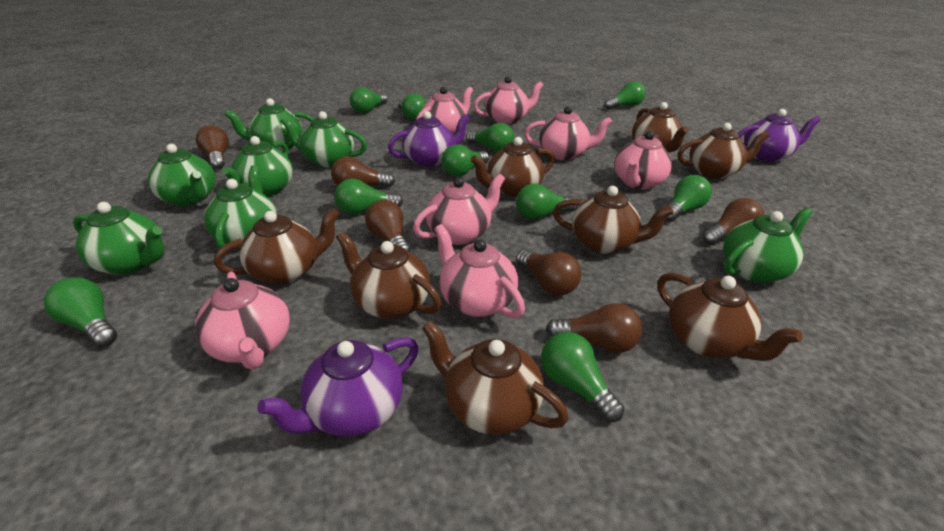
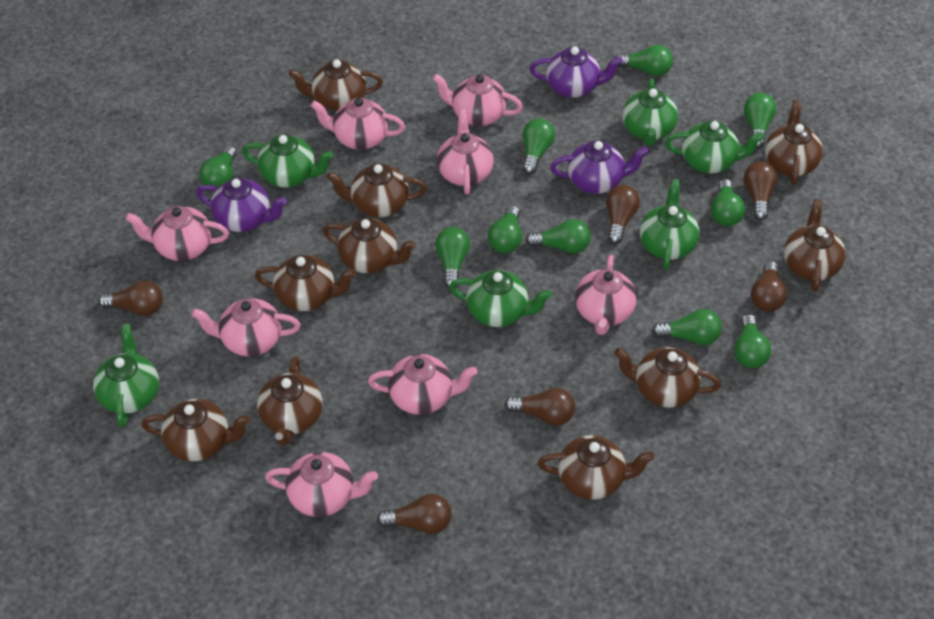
brown teapot: [214,209,340,285] [336,231,442,319] [422,321,569,435] [471,137,555,197] [553,186,674,254] [632,102,689,153] [657,273,803,361] [677,123,770,179] = 8 -> [141,399,250,461] [255,255,356,311] [257,356,323,446] [289,59,383,111] [323,218,416,273] [327,163,427,217] [538,435,654,500] [614,347,721,408] [765,100,823,185] [784,199,846,291] = 10
green teapot: [73,202,165,275] [148,144,216,206] [204,165,277,249] [222,136,293,197] [225,98,314,152] [280,111,367,167] [723,207,813,283] = 7 -> [93,324,159,427] [242,134,333,188] [449,270,552,327] [622,78,678,146] [640,179,700,270] [665,121,764,173] = 6
pink teapot: [195,272,290,370] [413,174,505,245] [416,87,473,135] [434,224,525,319] [473,76,543,125] [524,106,612,160] [615,131,672,190] = 7 -> [125,206,229,261] [191,298,301,357] [265,452,378,517] [310,98,405,150] [368,354,478,415] [432,74,523,126] [437,109,494,195] [575,255,637,335] = 8

